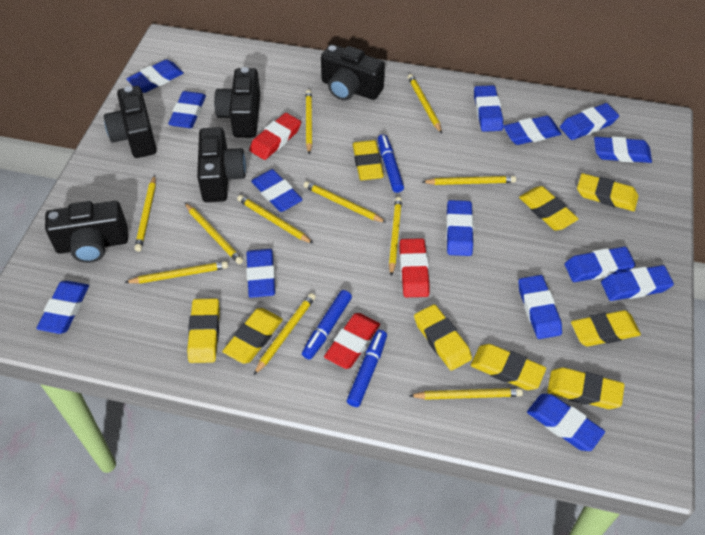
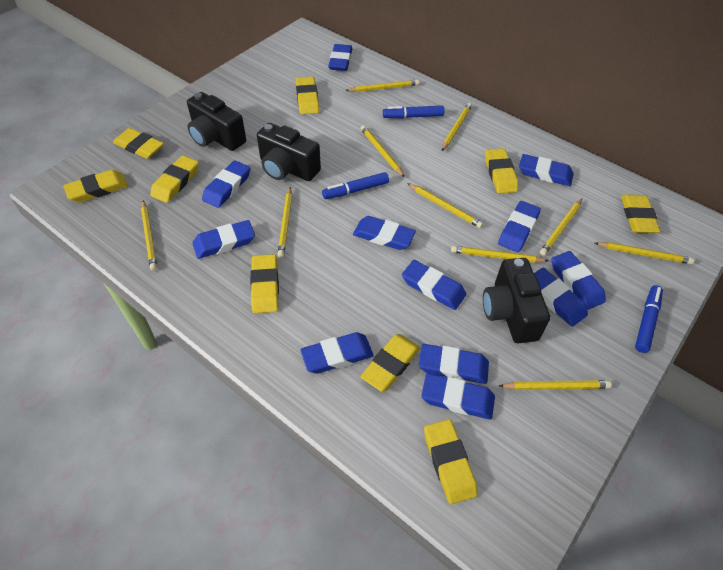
black camera: [45,201,128,263] [104,86,157,158] [197,127,246,202] [214,67,260,138] [321,44,385,100] = 5 -> [187,92,246,151] [257,123,321,181] [483,258,550,343] = 3
blue eraser: [36,281,89,334] [126,59,184,93] [168,91,206,128] [246,249,275,298] [251,169,303,212] [446,200,474,256] [474,85,503,132] [503,116,561,145] [518,275,562,339] [527,394,605,451] [560,103,619,140] [565,247,635,282] [594,136,652,163] [601,265,674,301] = 14 -> [192,220,255,259] [202,160,251,208] [301,332,374,374] [328,44,352,71] [353,216,416,250] [402,260,466,310] [419,344,489,384] [421,373,495,420] [498,201,541,252] [519,154,574,186] [534,267,588,327] [552,251,606,310] = 12
red eraser: [249,113,301,160] [324,313,380,369] [400,238,430,297] = 3 -> none = 0
yellow pencil: [124,261,228,284] [135,175,156,252] [185,203,243,264] [237,195,314,244] [254,293,316,375] [304,181,387,223] [305,90,312,154] [389,197,402,276] [408,74,442,133] [409,388,523,400] [422,176,516,185] = 11 -> [141,200,157,271] [277,187,292,257] [345,80,420,92] [361,125,404,177] [407,183,483,228] [442,103,472,151] [451,246,548,263] [499,380,612,390] [540,199,582,256] [595,242,694,264] = 10

